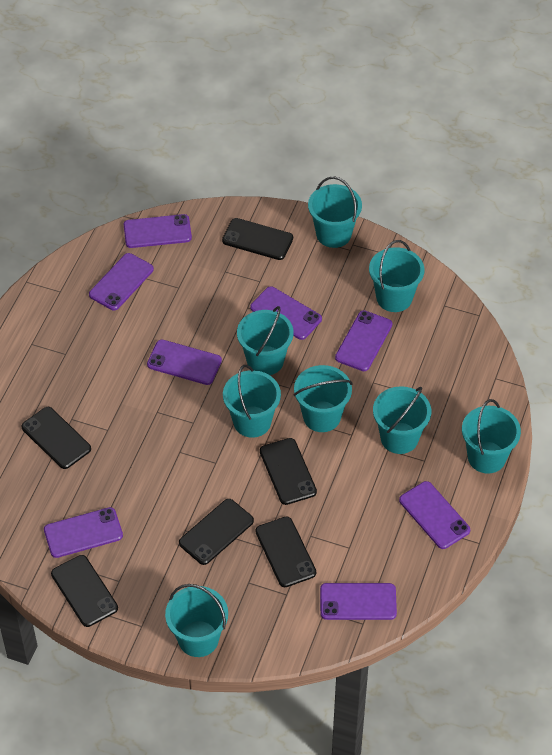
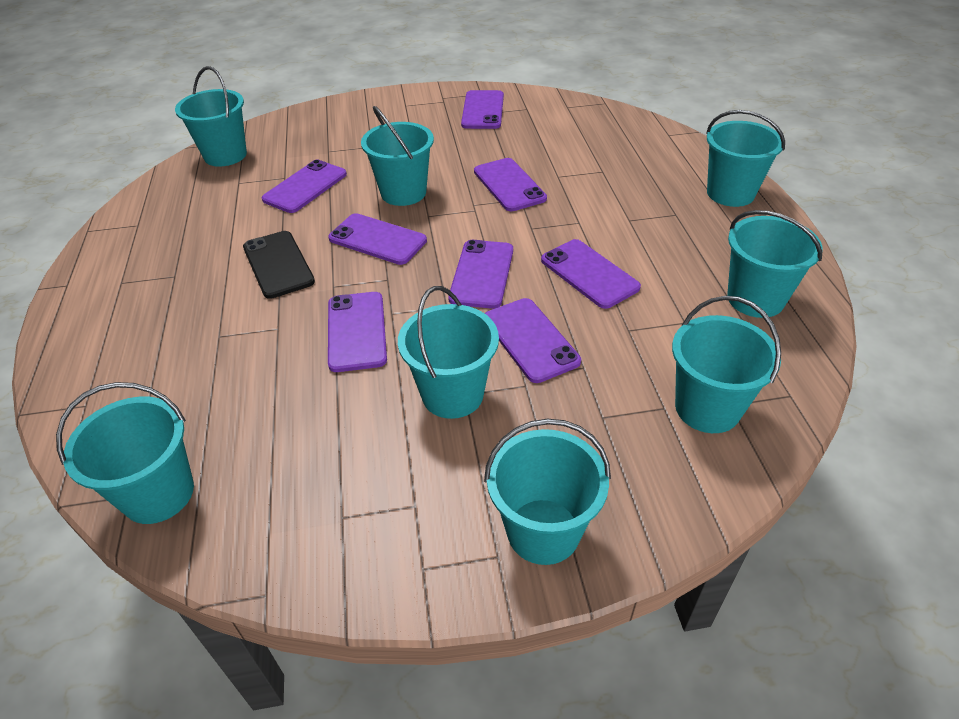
black phone: [21,407,91,469] [51,555,118,627] [179,499,254,565] [222,218,293,260] [255,516,316,587] [260,438,317,505] = 6 -> [243,231,315,299] = 1

